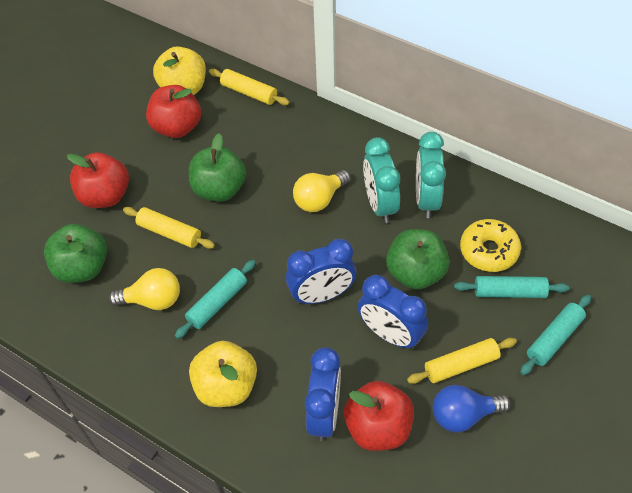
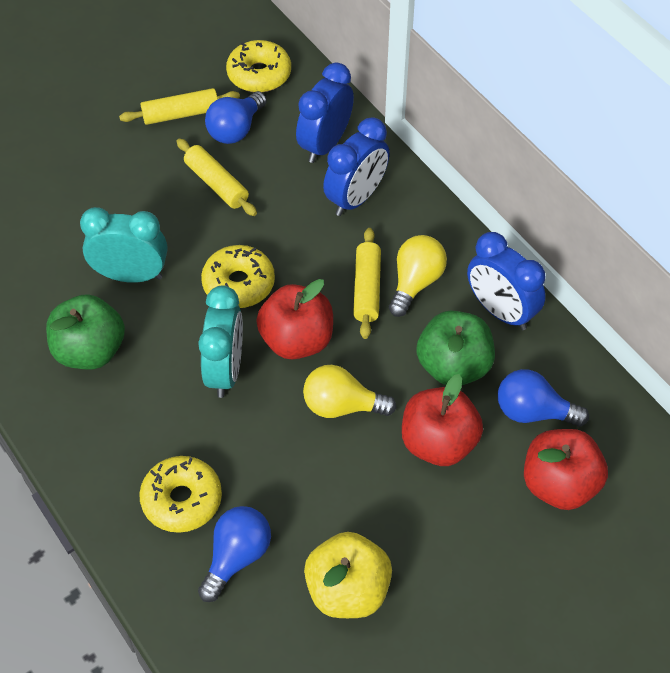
blue light bulb: [433,385,511,432] = 1 -> [198,506,271,602] [205,91,267,144] [498,369,589,427] = 3
green apple: [44,224,107,283] [189,133,246,202] [386,229,449,290] = 3 -> [46,294,125,370] [416,311,495,385] = 2
turquoise rolling pin: [175,260,256,339] [454,276,569,298] [520,295,591,375] = 3 -> none = 0
yellow apple: [153,46,206,95] [189,341,257,407] = 2 -> [304,532,392,618] = 1
yellow donut: [460,219,521,272] = 1 -> [139,456,222,533] [201,245,275,308] [226,40,291,92] = 3

